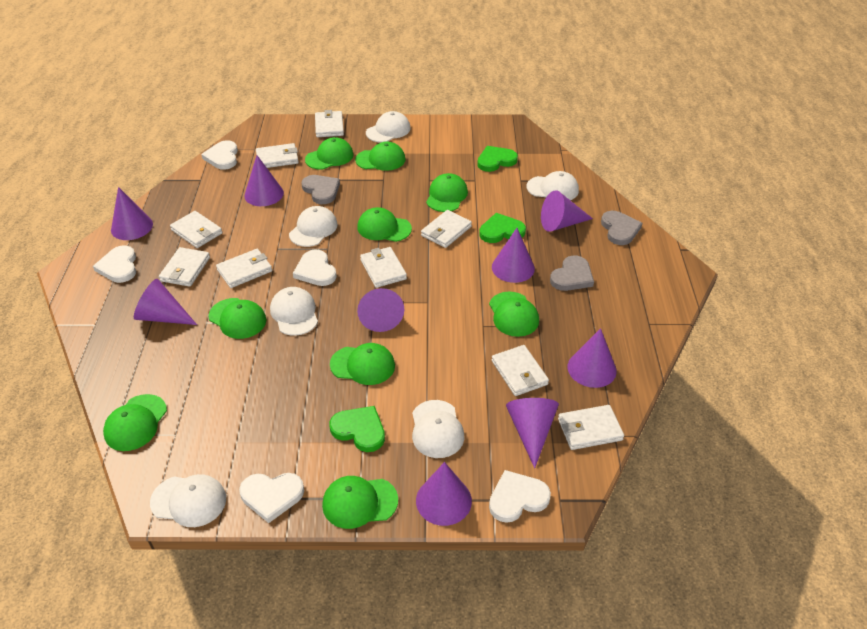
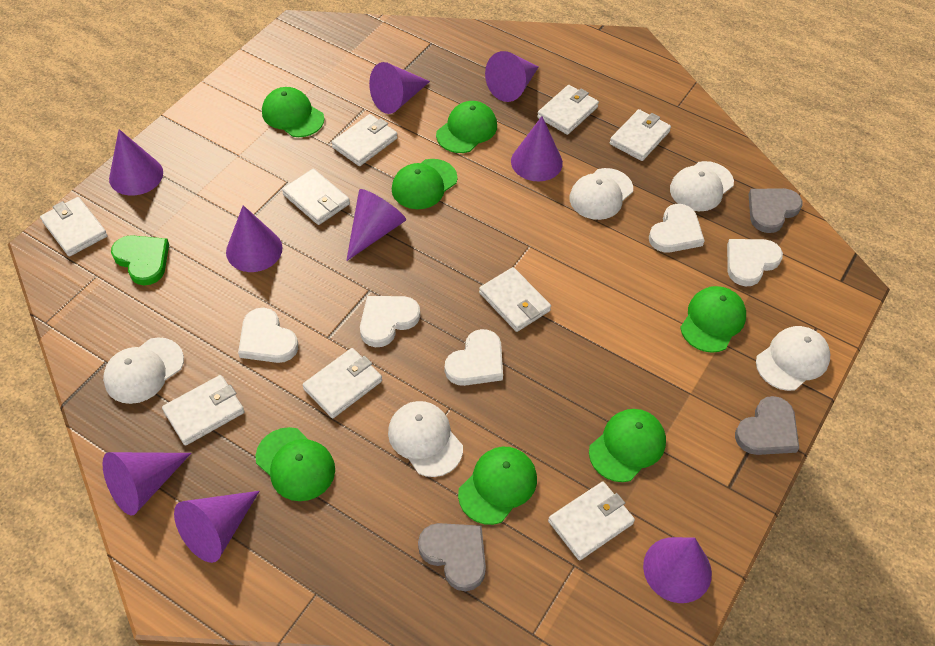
green cap: [103,394,167,451] [209,298,266,339] [305,137,354,170] [322,476,398,529] [330,343,395,385] [355,142,406,171] [357,207,412,242] [426,173,468,212] [489,292,539,337] = 9 -> [255,427,335,501] [262,87,324,137] [392,159,457,209] [436,101,497,153] [458,447,537,525] [589,409,666,482] [680,286,746,353] = 7
green heart: [329,406,385,452] [477,146,518,172] [479,213,526,243] = 3 -> [111,235,169,285] = 1
white cap: [150,474,226,527] [270,287,318,336] [289,206,338,247] [366,111,411,143] [412,400,464,458] [527,171,579,200] = 6 -> [103,337,184,404] [388,401,463,477] [570,168,633,220] [670,161,734,211] [756,326,830,391] = 5

